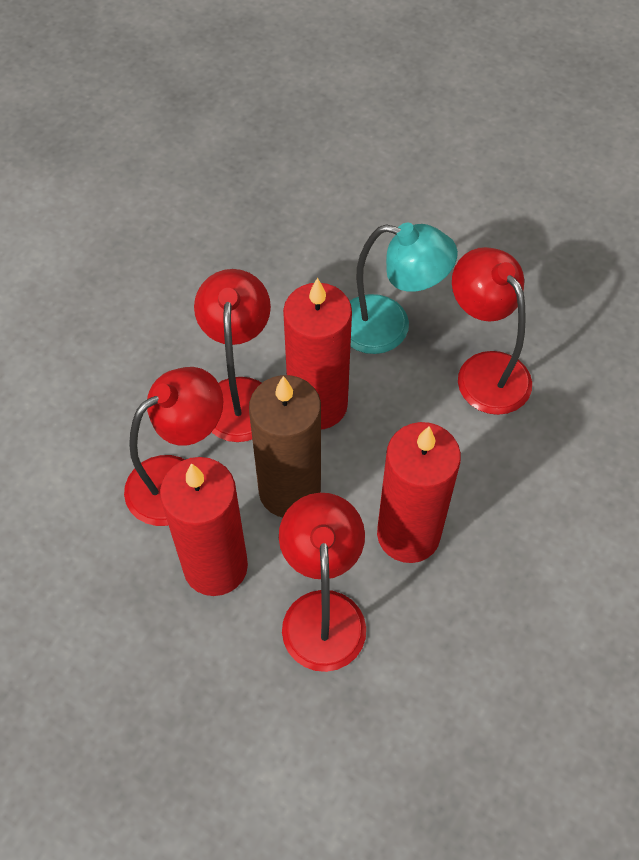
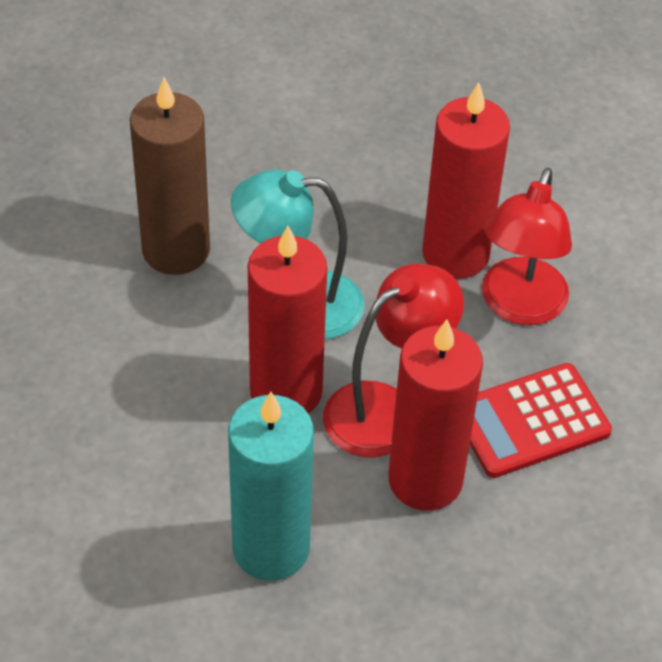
red calculator: none = 0 -> [470,363,612,478] = 1
red lamp: [124,367,223,526] [194,269,271,442] [279,493,366,672] [452,247,532,415] = 4 -> [323,264,464,458] [482,168,572,325] = 2
turquoise candle: none = 0 -> [228,392,314,581] = 1

